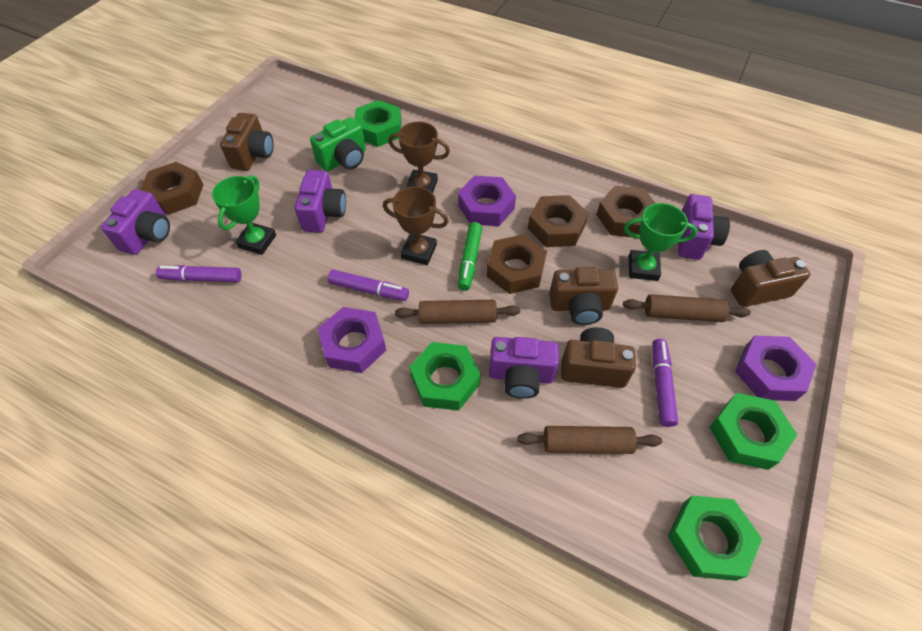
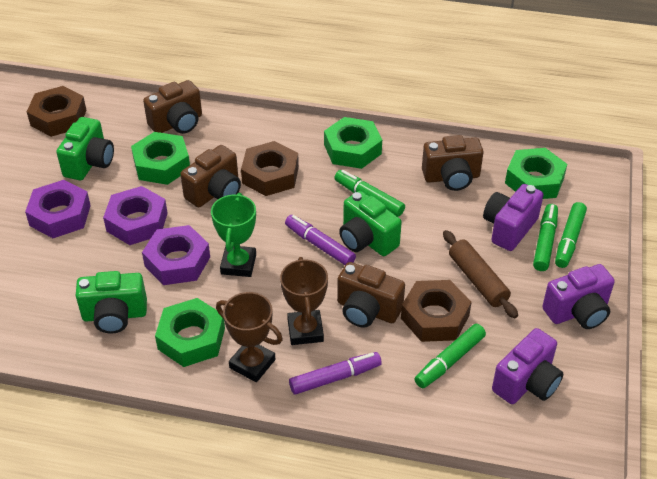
brown nut: [140,162,204,215] [486,235,547,294] [528,195,589,247] [596,186,655,238] = 4 -> [27,86,86,137] [241,141,299,196] [401,280,471,342] = 3
brown rolling pin: [395,300,520,324] [517,426,662,454] [623,294,751,322] = 3 -> [443,230,518,318] = 1
green camera: [310,117,366,171] = 1 -> [56,117,114,180] [76,271,147,333] [339,191,402,256] = 3
green marker: [458,222,482,291] = 1 -> [335,170,405,217] [415,324,486,388] [533,204,558,271] [555,202,587,268] = 4
green trophy: [212,175,276,255] [624,203,697,281] = 2 -> [211,193,256,277] = 1
purple camera: [101,189,170,255] [295,170,346,233] [489,337,559,399] [678,194,730,260] = 4 -> [483,184,543,251] [492,328,563,404] [542,264,615,329] = 3
purple marker: [156,265,242,282] [328,269,409,301] [653,339,678,427] = 3 -> [285,215,356,265] [289,352,382,395] = 2

